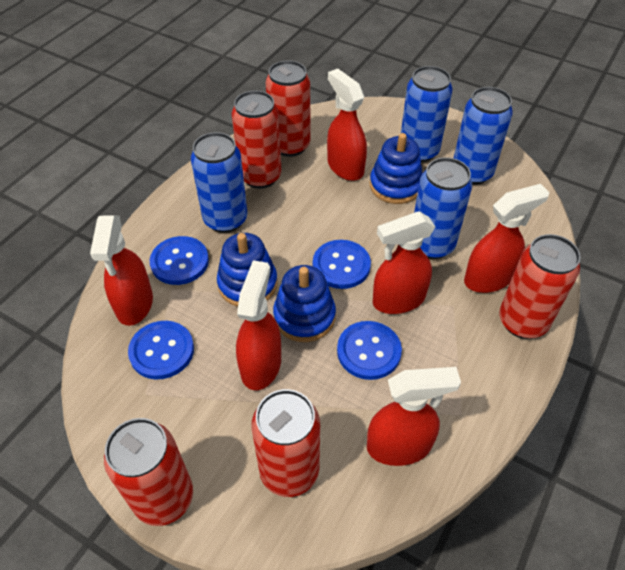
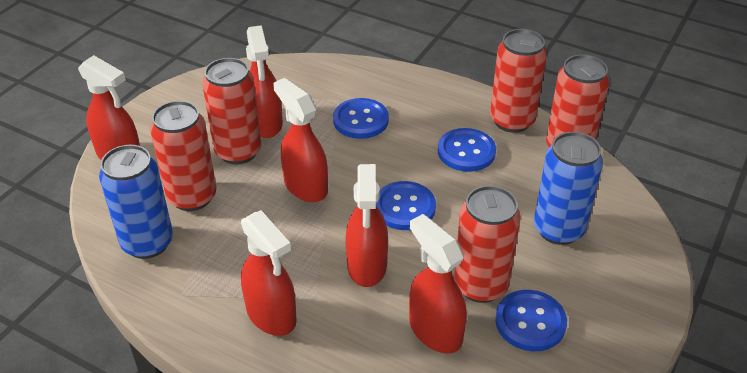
blue can: [191,132,247,233] [401,66,453,163] [414,157,472,259] [454,87,513,185] = 4 -> [99,145,173,259] [534,132,603,245] = 2
blue stacking toy: [217,233,278,307] [273,265,336,342] [370,133,422,204] = 3 -> none = 0

